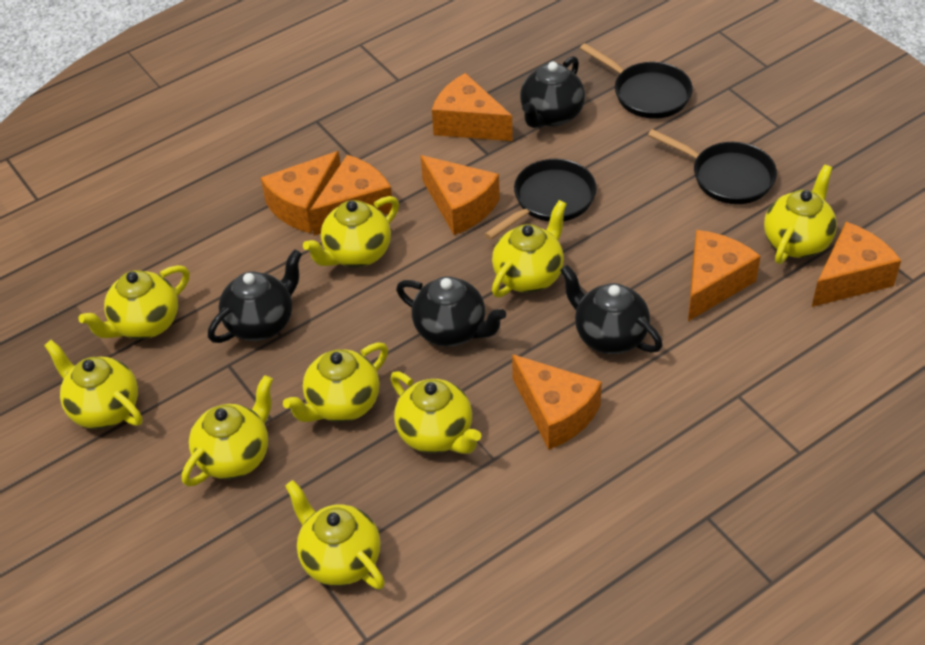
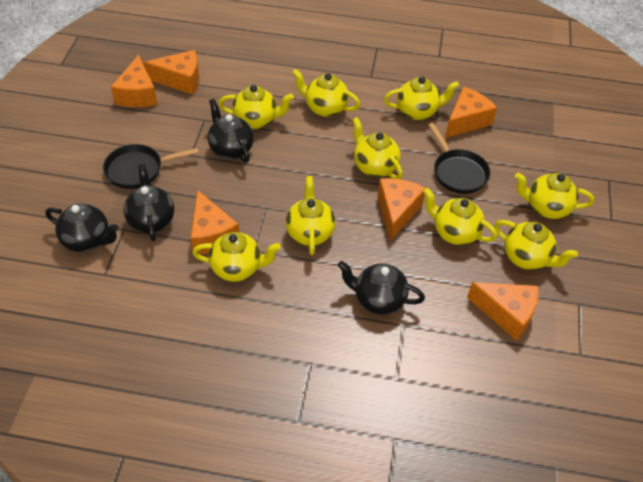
black pan: [484,159,597,240] [580,43,693,119] [648,129,777,204] = 3 -> [103,144,199,189] [428,123,490,194] = 2
orange cheese: [261,151,341,233] [310,155,392,236] [420,155,500,235] [432,73,513,141] [512,354,602,450] [688,230,761,321] [812,222,901,307] = 7 -> [111,55,157,107] [144,50,199,94] [191,190,239,254] [378,178,425,241] [445,87,497,138] [467,282,539,340] = 6

